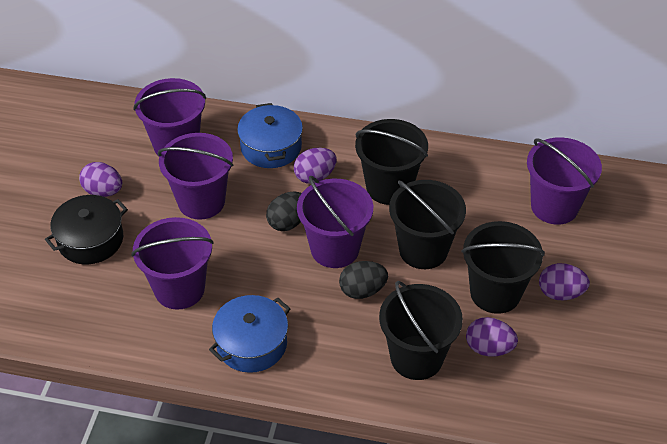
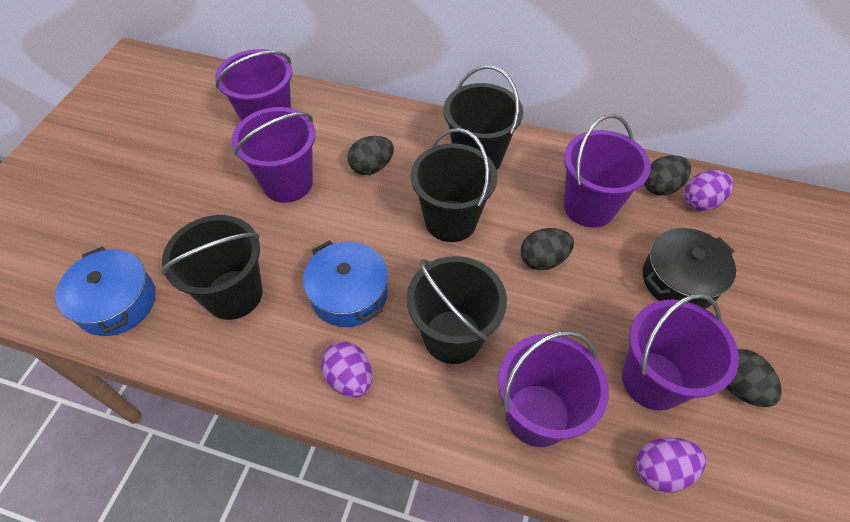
black egg: [266,192,302,231] [339,261,388,299] = 2 -> [348,136,394,175] [521,228,574,270] [644,155,691,196] [726,349,782,407] = 4
purple egg: [79,162,122,197] [294,148,337,184] [466,317,518,356] [539,263,590,301] = 4 -> [321,342,372,398] [636,437,706,493] [684,170,733,211] = 3

